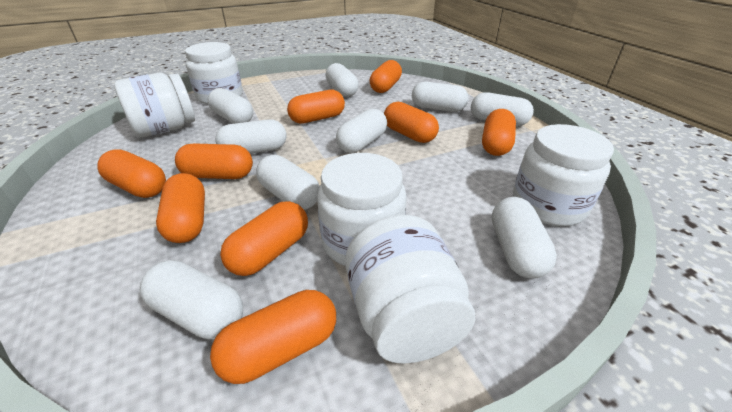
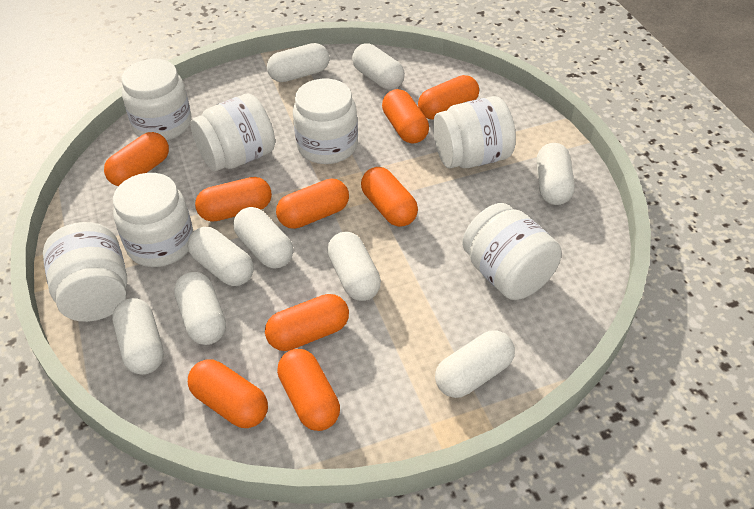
white jar: [114,73,195,137] [185,42,243,104] [317,153,407,266] [345,215,475,364] [513,124,614,226] = 5 -> [43,222,127,322] [113,173,193,267] [121,59,192,141] [191,94,275,172] [293,79,358,164] [433,96,516,168] [462,203,561,300] = 7

